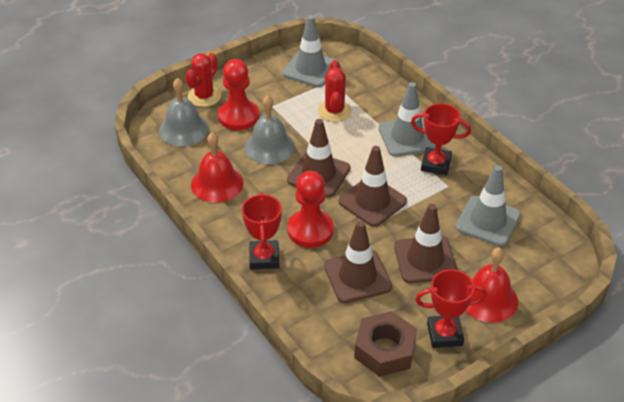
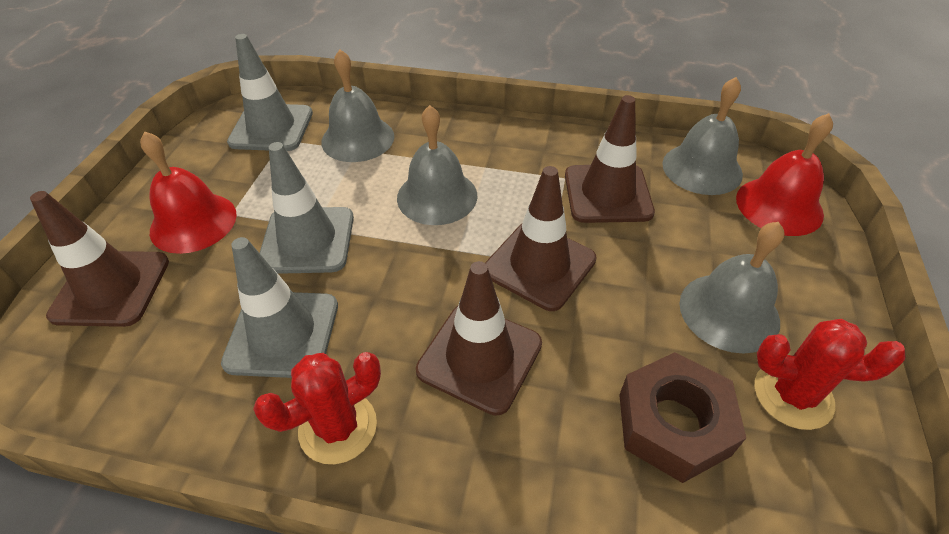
grey bell: [159,78,209,146] [245,95,295,164] = 2 -> [321,50,394,162] [397,105,477,225] [662,77,743,195] [679,222,784,354] = 4
red pawn: [218,59,259,130] [287,171,334,248] = 2 -> none = 0
red trophy: [242,192,282,269] [411,103,471,175] [415,269,487,348] = 3 -> none = 0

